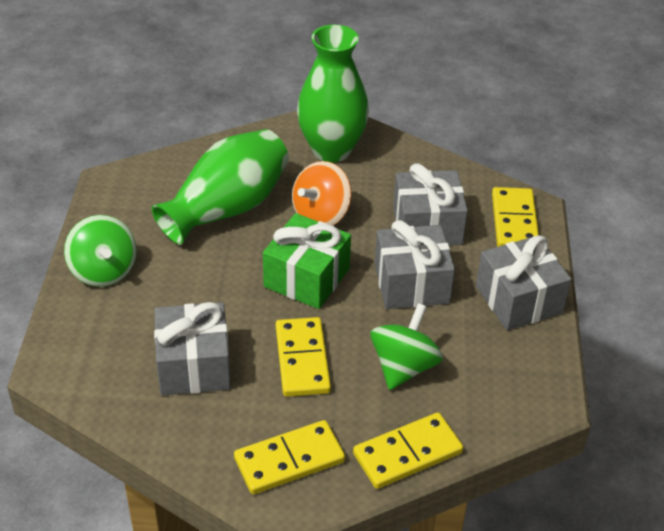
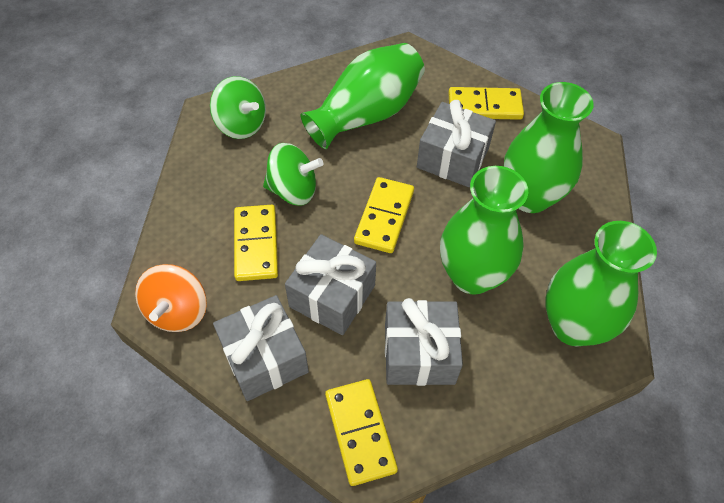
green gift: [263,213,351,309] = 1 -> none = 0
green vase: [152,129,289,245] [297,25,369,163] = 2 -> [301,43,425,149] [440,166,528,295] [504,82,594,213] [545,221,657,346] = 4

